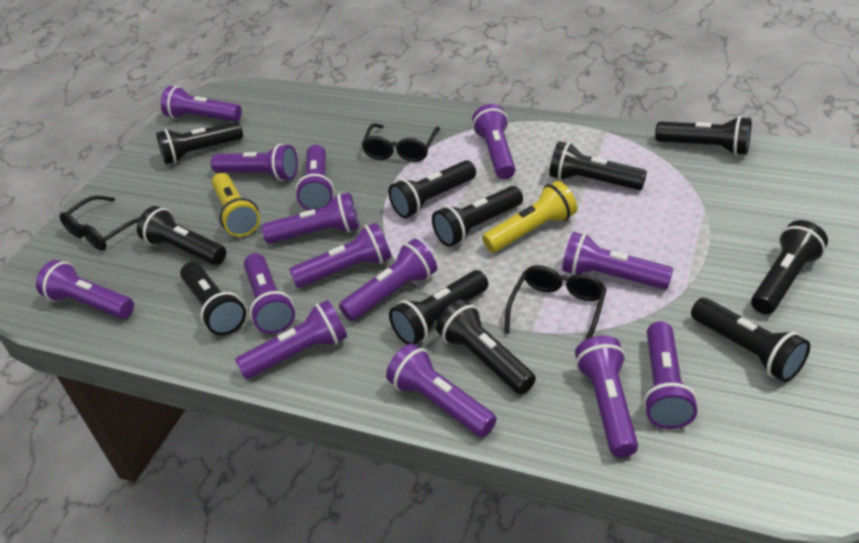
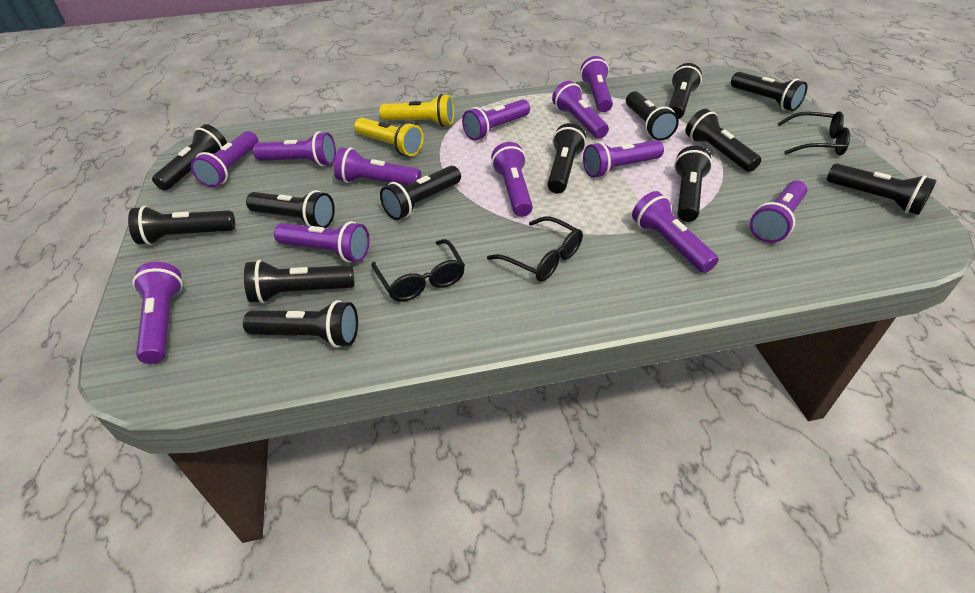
black flashlight: [137,206,226,265] [156,121,243,164] [180,262,246,335] [388,160,476,218] [389,270,488,345] [432,186,523,247] [436,300,536,394] [549,141,647,190] [655,116,751,155] [691,298,810,382] [751,220,828,314] = 11 -> [128,206,235,245] [152,124,227,191] [243,300,358,348] [244,260,355,304] [246,190,335,228] [380,166,461,220] [547,123,586,194] [626,91,679,141] [669,63,702,119] [674,146,712,222] [685,109,761,172] [731,72,808,111] [827,164,937,215] = 13
purple flashlight: [36,260,134,319] [161,86,242,122] [211,144,298,181] [235,300,347,379] [244,253,295,334] [262,192,359,244] [289,223,391,288] [295,145,334,210] [339,239,437,321] [386,344,497,437] [472,104,516,179] [562,232,673,290] [575,335,638,457] [643,321,698,429] = 14 -> [132,262,183,364] [191,131,258,187] [253,132,336,166] [274,221,369,262] [334,147,421,185] [462,99,530,141] [491,142,533,217] [552,81,609,139] [580,56,613,112] [583,140,664,178] [632,191,719,273] [750,180,808,243] = 12

